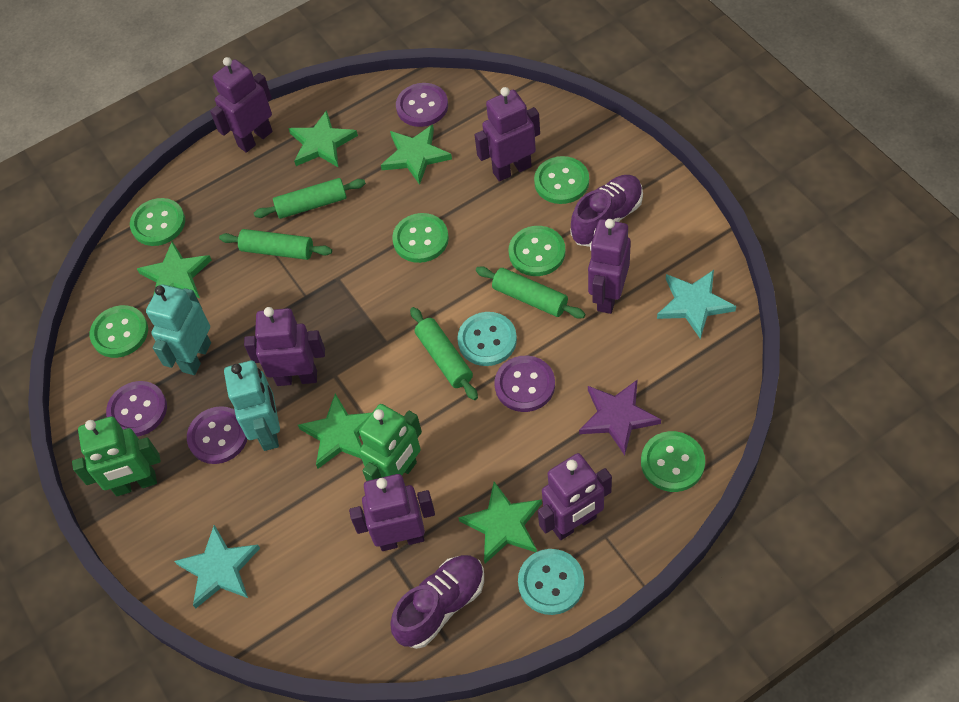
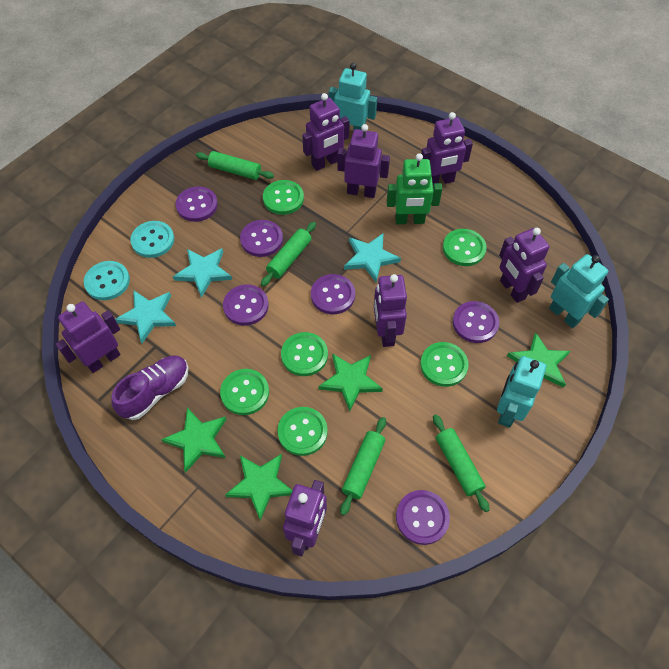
green robot: [72,416,161,496] [359,404,422,481] = 2 -> [387,153,442,224] = 1
green star: [137,241,212,298] [288,110,358,167] [298,394,372,469] [381,125,452,185] [458,482,542,563] = 5 -> [161,408,227,473] [225,454,293,521] [318,353,383,411] [507,332,570,388] = 4
purple button: [106,381,167,437] [187,406,247,464] [396,83,448,127] [495,356,555,412] = 4 -> [176,187,218,222] [223,285,269,326] [240,220,283,257] [311,274,355,314] [396,490,450,545] [453,301,499,343] = 6
purple robot: [210,57,272,153] [244,307,325,386] [349,474,435,551] [475,87,540,182] [538,453,612,540] [588,219,631,314] = 6 -> [55,301,120,373] [283,480,327,556] [302,93,349,171] [338,124,390,198] [374,274,407,347] [421,112,473,186] [499,228,550,303] = 7
purple shoe: [390,555,484,649] [571,175,643,247] = 2 -> [112,355,189,420] = 1
purple star: [579,379,661,455] = 1 -> none = 0
turquoise robot: [146,284,211,375] [224,361,280,451] = 2 -> [329,63,377,131] [497,356,546,428] [549,254,609,328] = 3
turquoise star: [174,525,260,608] [657,270,736,339] = 2 -> [115,290,176,343] [173,249,232,298] [344,234,401,282] = 3

